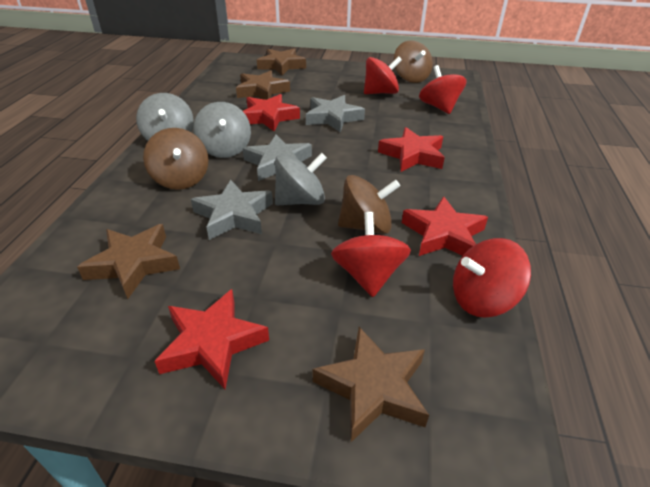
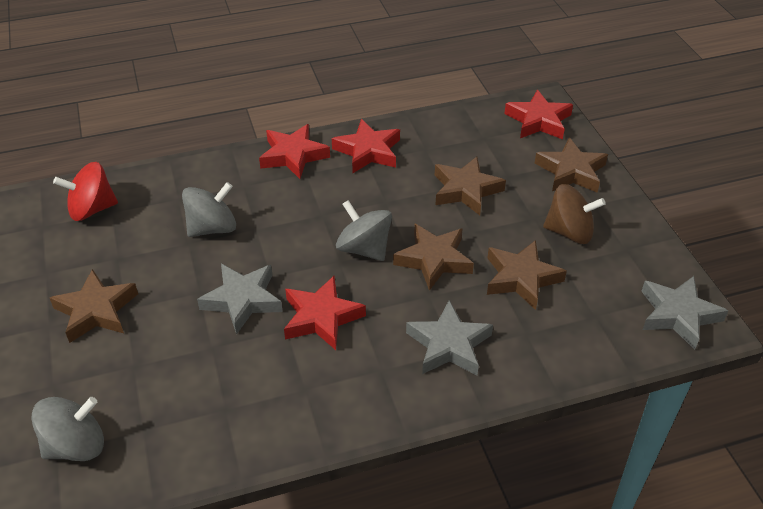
brown spinning top: [143,128,208,190] [338,175,400,234] [394,40,433,83] = 3 -> [543,184,606,244] = 1
brown star: [77,224,180,299] [236,70,290,100] [257,48,306,75] [313,327,429,442] = 4 -> [50,269,138,343] [393,224,474,291] [435,156,506,215] [487,240,567,310] [535,137,608,193] = 5
red spinning top: [331,212,411,297] [364,56,402,94] [419,65,467,114] [453,238,531,318] = 4 -> [53,162,118,221] = 1

